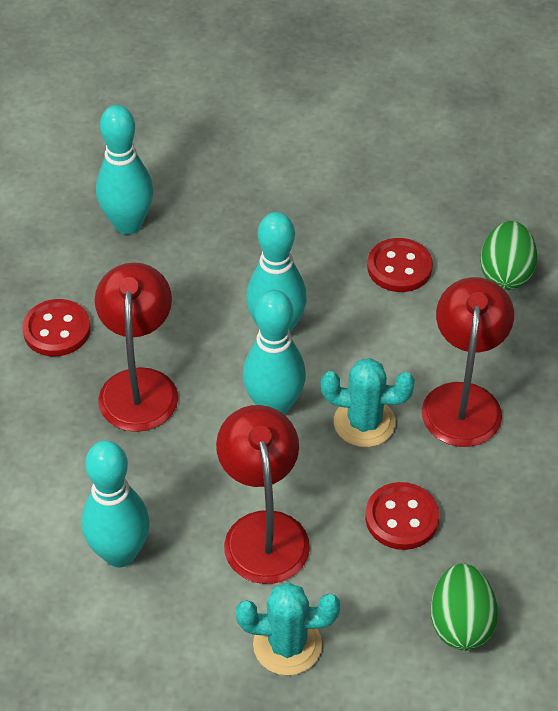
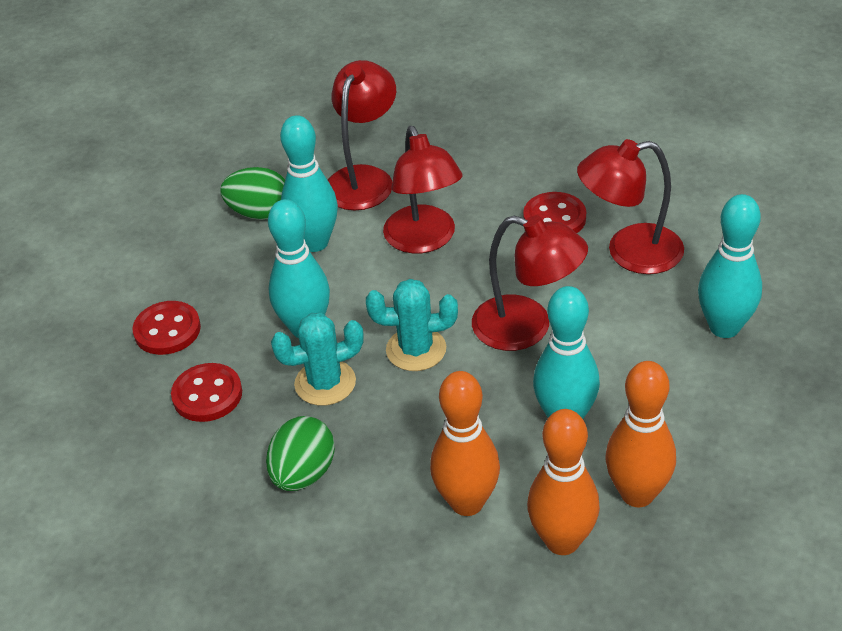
orange bowling pin: none = 0 -> [430,371,500,516] [527,409,600,555] [605,361,676,507] = 3
red lamp: [95,262,178,432] [216,405,310,584] [422,277,514,447] = 3 -> [328,60,396,210] [383,126,462,253] [472,215,588,351] [577,139,684,274] = 4

